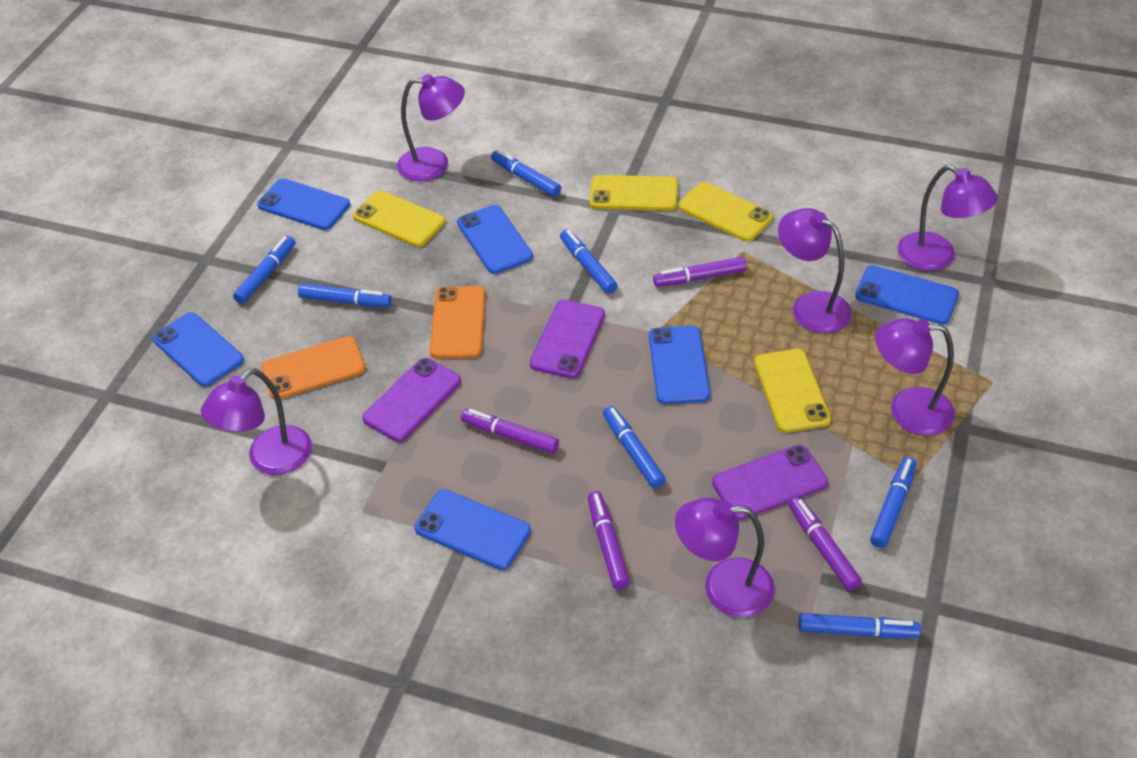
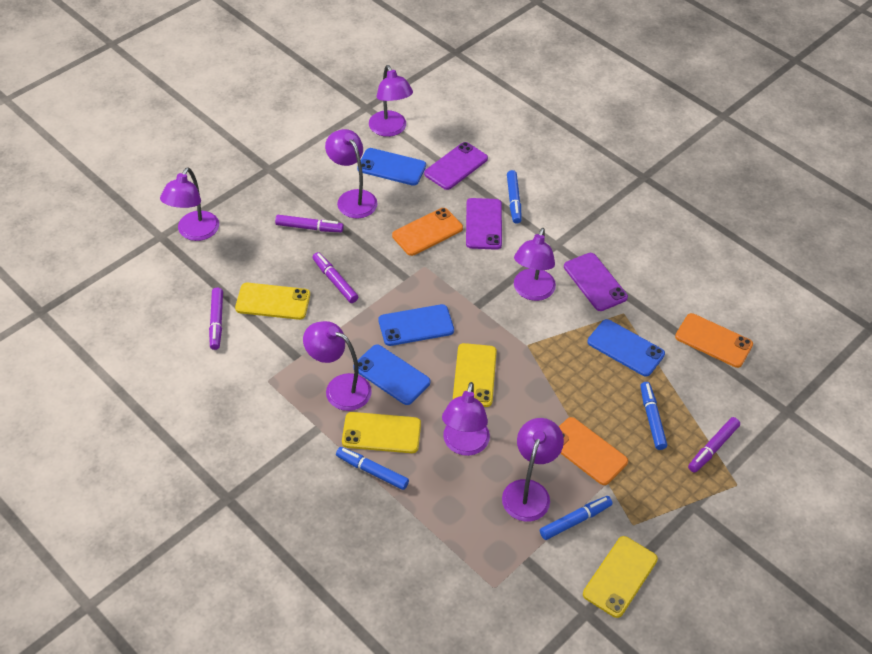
blue marker: [233,236,295,304] [298,283,392,307] [491,150,561,197] [560,229,618,294] [603,406,666,489] [799,613,921,638] [870,457,917,548] = 7 -> [336,447,409,490] [507,170,521,224] [540,496,613,540] [640,382,667,450] = 4
blue phone: [152,312,244,387] [257,179,350,230] [414,489,531,570] [457,205,533,274] [649,326,710,404] [855,265,959,325] = 6 -> [353,344,431,405] [357,148,426,186] [379,304,454,346] [587,319,665,377] = 4
orange phone: [261,336,366,399] [430,286,486,359] = 2 -> [392,208,463,256] [559,417,628,485] [675,313,753,368] = 3
purple lamp: [201,368,312,475] [397,74,465,181] [675,497,775,618] [778,208,852,333] [875,318,955,436] [898,165,998,271] = 6 -> [160,167,219,241] [303,321,372,411] [325,129,377,219] [369,65,413,137] [442,382,490,456] [502,418,564,522] [514,228,556,301] = 7

